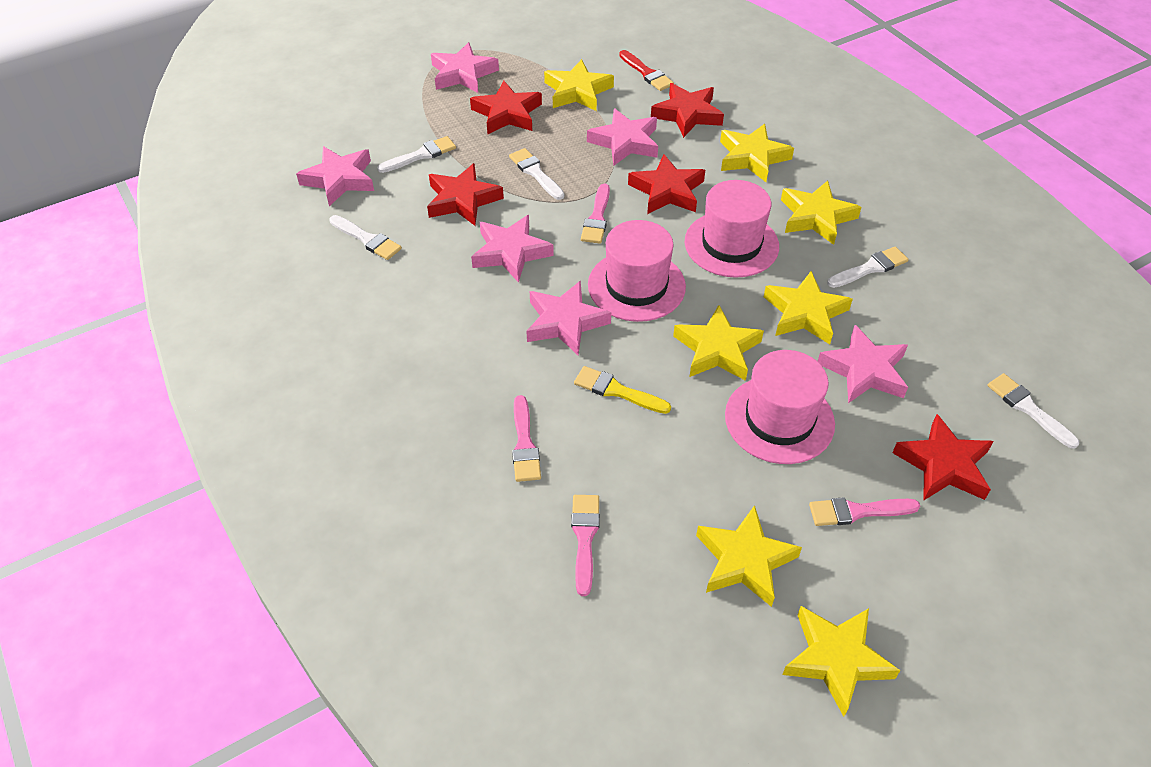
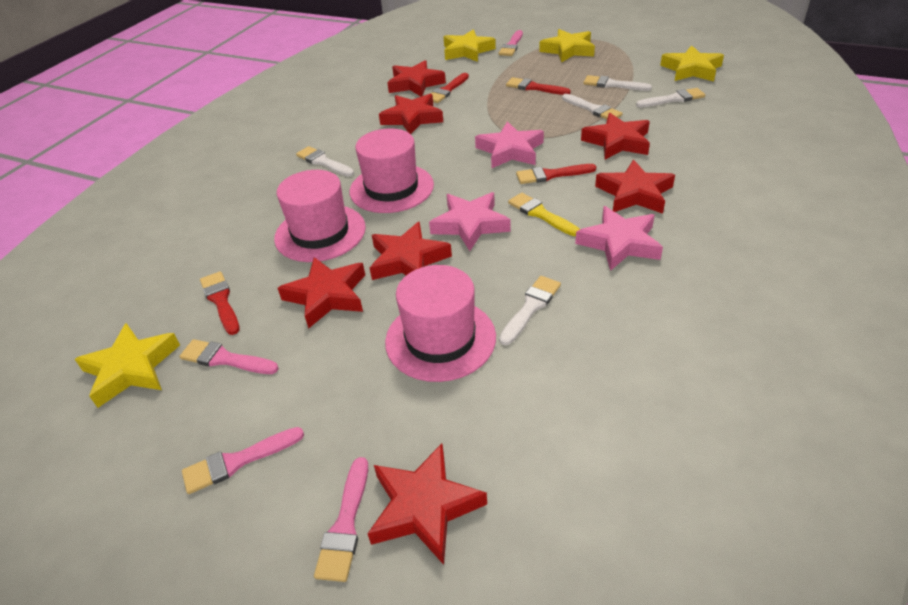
pink star: [296,146,374,206] [431,42,499,93] [471,215,554,283] [526,281,611,355] [587,108,658,166] [818,325,908,403] = 6 -> [429,192,511,251] [475,121,544,168] [575,206,663,271] = 3
red brush: [619,50,674,91] = 1 -> [200,271,240,335] [431,73,469,103] [506,77,571,95] [516,164,596,184] = 4
red star: [427,163,504,226] [470,81,542,134] [628,154,705,214] [651,83,724,138] [892,414,994,500] = 5 -> [278,257,365,329] [367,444,487,565] [370,221,452,280] [379,94,443,134] [387,60,446,97] [581,113,650,160] [595,160,675,214] = 7
yellow star: [544,59,614,111] [673,305,764,381] [696,505,802,607] [720,124,794,182] [764,271,853,344] [781,181,861,245] [782,606,901,717] = 7 -> [75,323,180,408] [443,30,496,62] [539,29,595,62] [660,45,724,81] = 4

